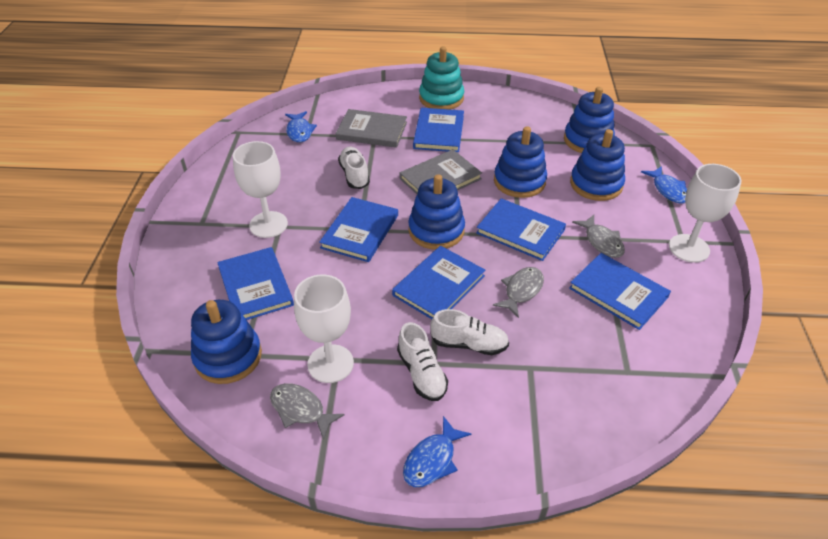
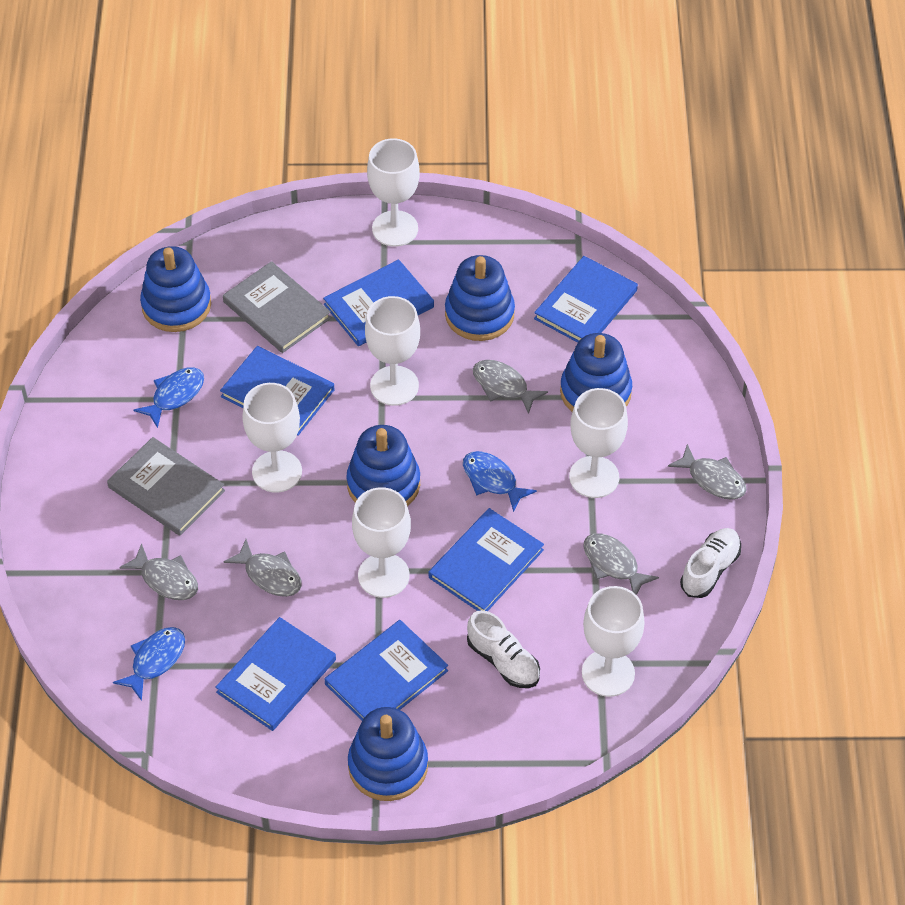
grey fish: [270,383,345,440] [493,267,544,318] [572,215,625,258] = 3 -> [119,543,198,600] [224,539,302,597] [473,360,548,414] [583,533,659,595] [668,444,747,500] = 5
turquoise stacking toy: [419,46,464,110] = 1 -> none = 0
white goblet: [233,141,288,238] [294,275,354,383] [669,164,742,263] = 3 -> [242,383,302,493] [352,487,411,598] [365,296,420,406] [367,138,420,247] [569,388,628,498] [582,586,645,697] = 6
white shoe: [338,147,370,189] [397,322,448,401] [430,309,509,355] = 3 -> [467,610,540,688] [680,528,741,598] = 2

